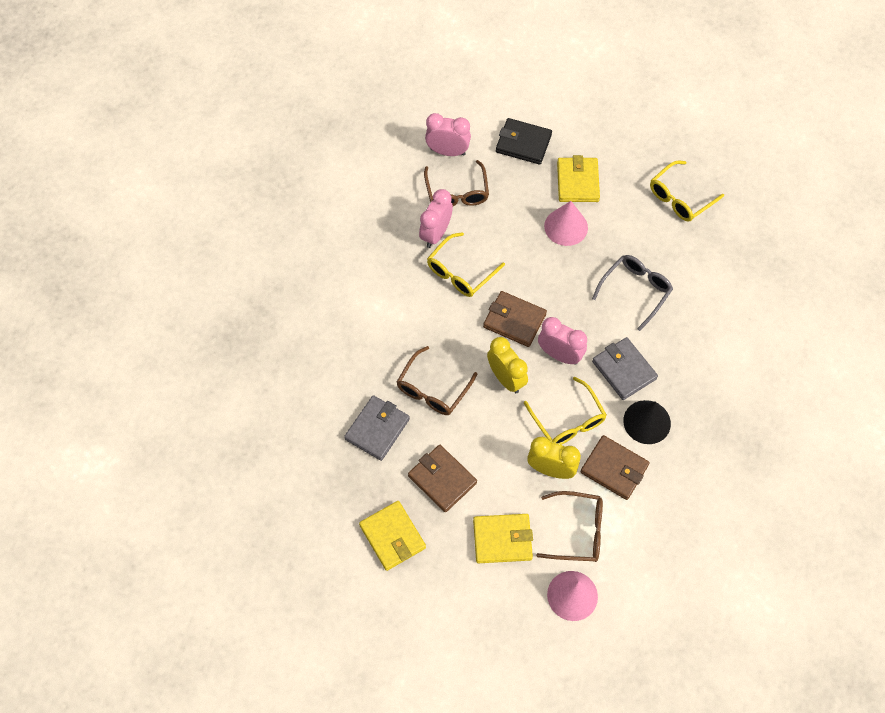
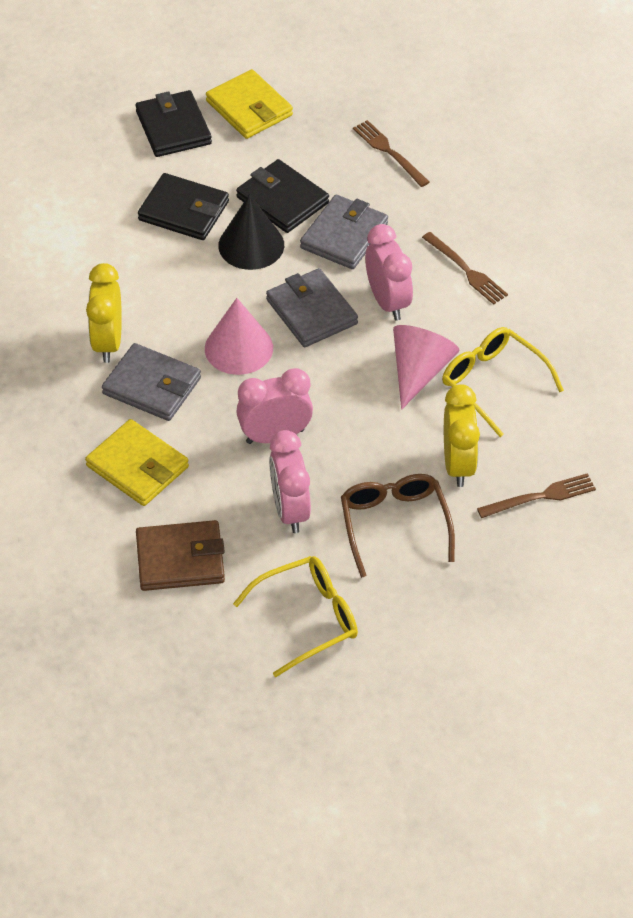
black wallet: [496,118,552,165] = 1 -> [136,90,212,157] [138,173,229,240] [236,159,329,233] = 3
brown fork: none = 0 -> [353,120,429,187] [422,232,508,305] [477,473,596,518] = 3
brown glasses: [397,346,477,415] [424,160,489,206] [536,491,603,562] = 3 -> [341,474,455,578] = 1
brown wallet: [408,445,477,512] [483,291,547,347] [581,435,650,500] = 3 -> [136,520,225,591] = 1
grey glasses: [592,255,673,331] = 1 -> none = 0
grey wallet: [344,395,410,461] [592,337,658,400] = 2 -> [102,343,201,421] [266,268,358,347] [300,195,388,269] = 3
yellow glasses: [427,232,505,297] [524,376,607,445] [650,161,724,222] = 3 -> [233,556,358,677] [442,327,564,437] = 2
yellow wallet: [359,501,426,571] [473,514,533,563] [557,155,600,202] = 3 -> [85,419,189,506] [206,69,293,139] = 2

